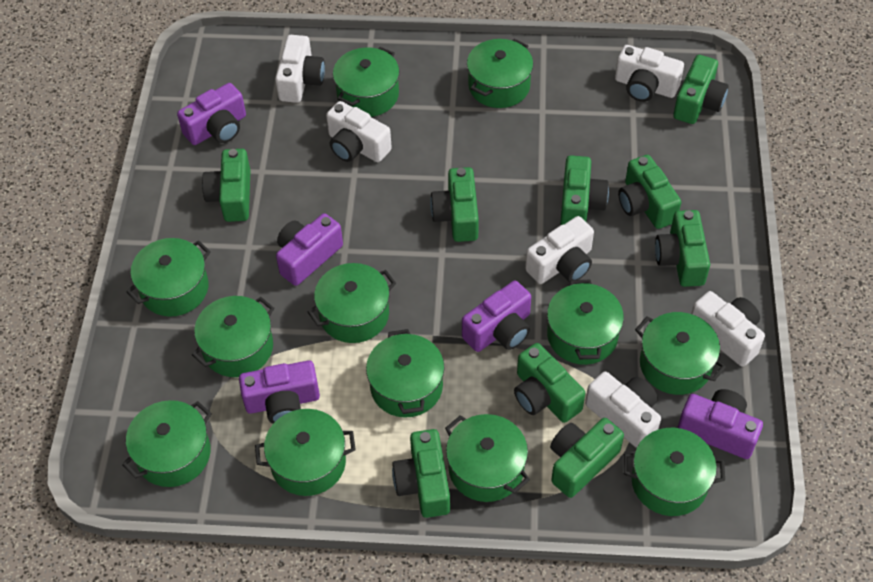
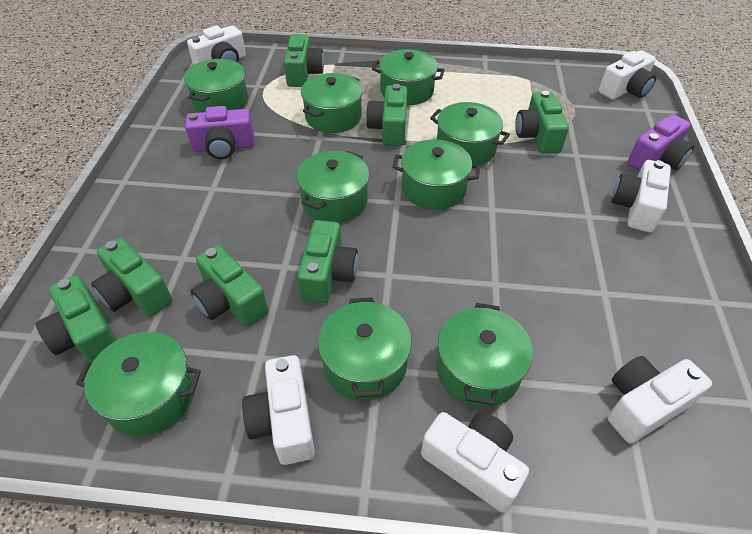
green camera: [202,149,251,222] [392,429,450,518] [430,167,479,242] [514,343,585,423] [550,418,624,498] [560,155,609,225] [618,155,681,229] [655,210,710,287] [673,55,729,124] = 9 -> [36,275,117,361] [91,237,172,316] [191,245,268,327] [284,34,324,87] [297,220,358,304] [366,84,407,146] [515,91,569,154] = 7
green pot: [122,400,212,487] [126,238,211,317] [192,296,274,377] [255,409,356,496] [308,263,396,343] [333,47,399,117] [366,329,445,418] [445,414,530,502] [467,39,533,108] [547,280,624,365] [624,428,725,516] [635,312,726,395] = 12 -> [76,332,201,436] [184,59,248,113] [296,151,369,223] [301,73,363,133] [318,297,412,401] [372,49,444,105] [392,139,480,210] [430,102,510,165] [436,303,533,408] = 9
purple camera: [177,83,246,145] [239,360,320,424] [276,213,343,286] [462,281,531,352] [678,389,763,459] = 5 -> [185,106,254,159] [628,114,694,171] = 2

